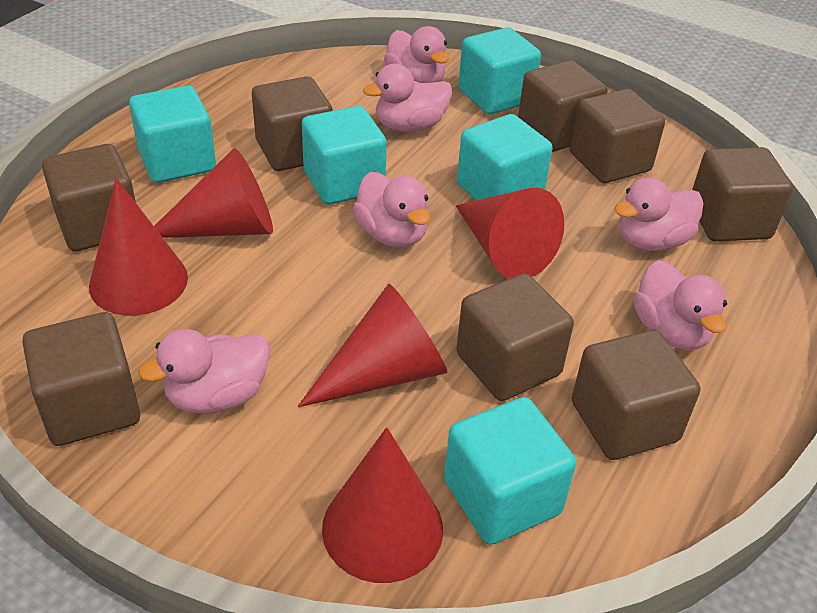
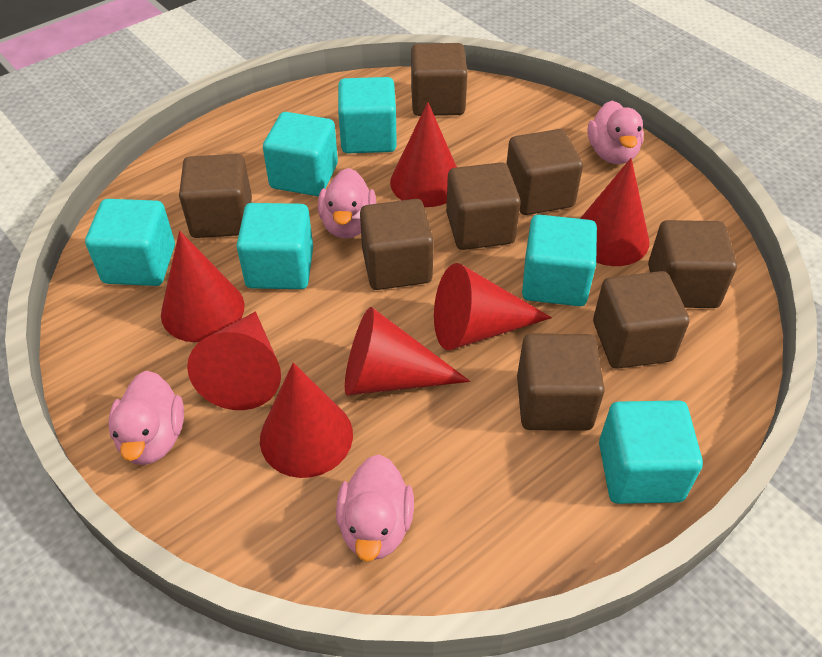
pink duck: [139,329,270,414] [353,172,431,248] [363,64,452,132] [384,26,449,83] [615,177,704,251] [634,260,727,350] = 6 -> [108,371,184,465] [318,168,376,239] [336,454,414,562] [588,101,644,164] = 4
red cone: [89,178,188,315] [154,148,273,238] [297,284,447,407] [322,427,443,583] [456,187,564,279] = 5 -> [161,231,245,342] [187,312,281,410] [260,362,353,478] [345,307,470,395] [390,102,457,207] [434,263,552,350] [580,158,649,266] = 7
turquoise cube: [129,86,216,183] [301,106,387,205] [444,397,576,545] [457,114,552,201] [458,27,541,114] = 5 -> [85,199,175,286] [236,203,313,289] [263,112,338,196] [338,77,397,153] [522,215,597,306] [599,400,703,504] = 6

